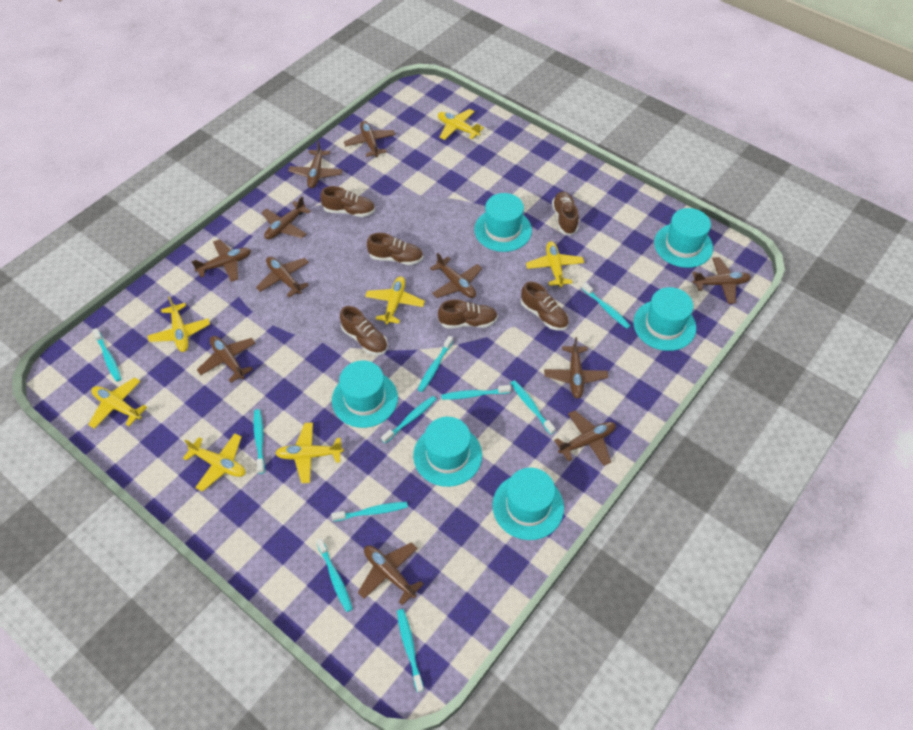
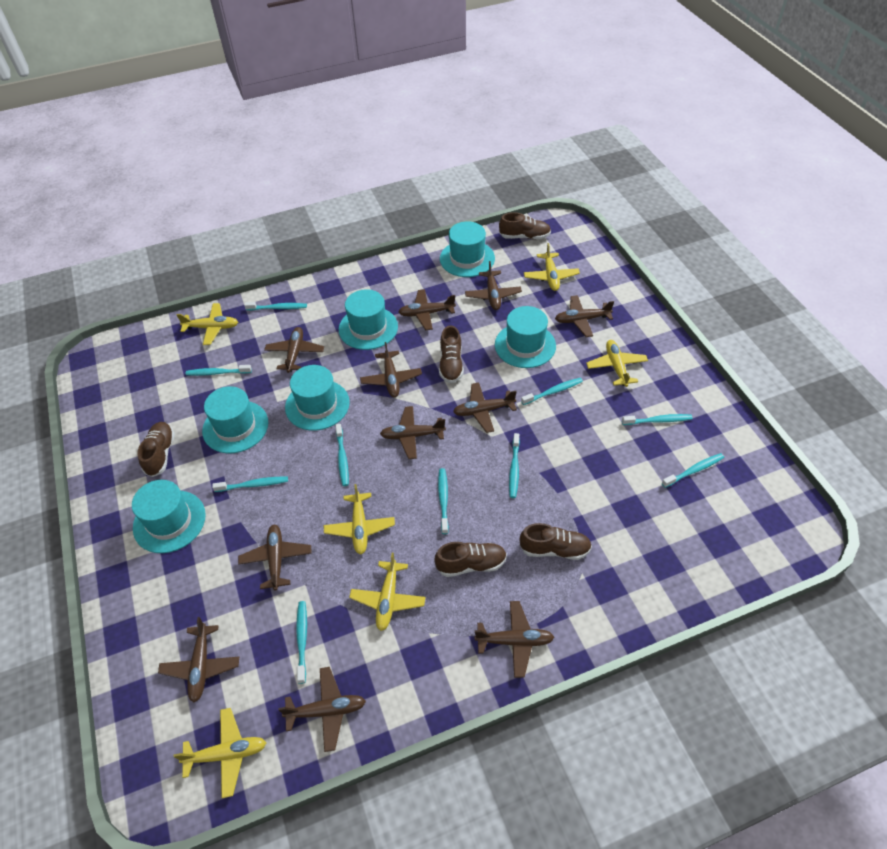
brown shoe: [320,186,375,217] [340,306,388,355] [367,233,423,265] [438,299,498,328] [521,281,569,331] [552,191,579,235] = 6 -> [137,422,175,477] [435,542,507,577] [439,326,464,383] [499,212,551,239] [520,523,592,560] = 5
yellow plane: [88,377,147,429] [148,296,210,352] [183,433,245,492] [275,422,343,483] [365,276,425,324] [438,109,484,140] [526,241,584,287] = 7 -> [174,708,266,798] [177,303,238,345] [324,484,395,554] [349,553,426,631] [524,243,580,291] [586,340,648,387] = 6

